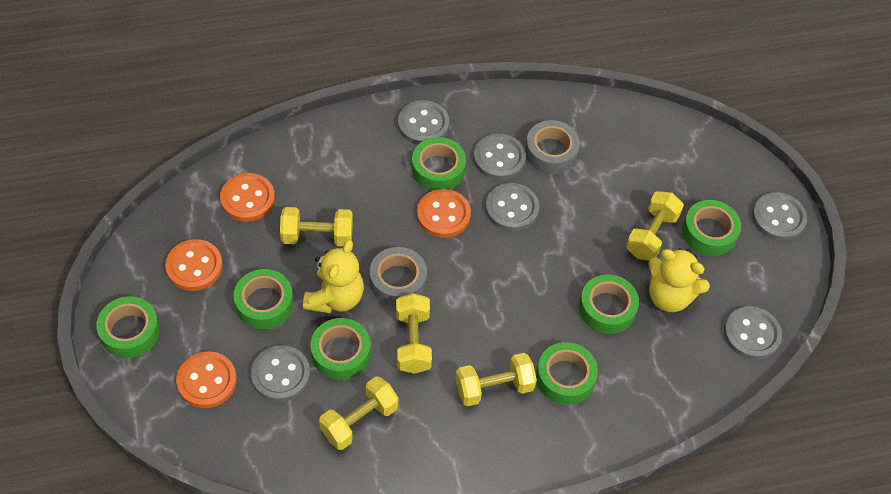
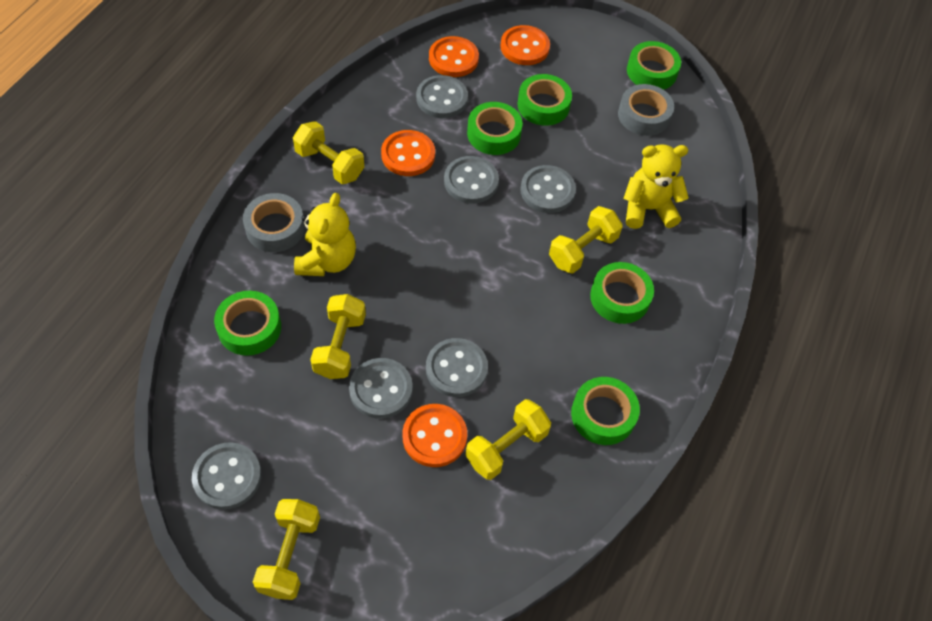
green tape: [96,296,160,358] [234,269,294,329] [311,318,370,380] [412,137,466,191] [536,342,598,405] [579,274,639,334] [682,200,741,256] = 7 -> [214,291,281,356] [467,102,523,155] [517,74,572,126] [571,377,640,445] [590,262,654,324] [627,41,681,90] = 6

